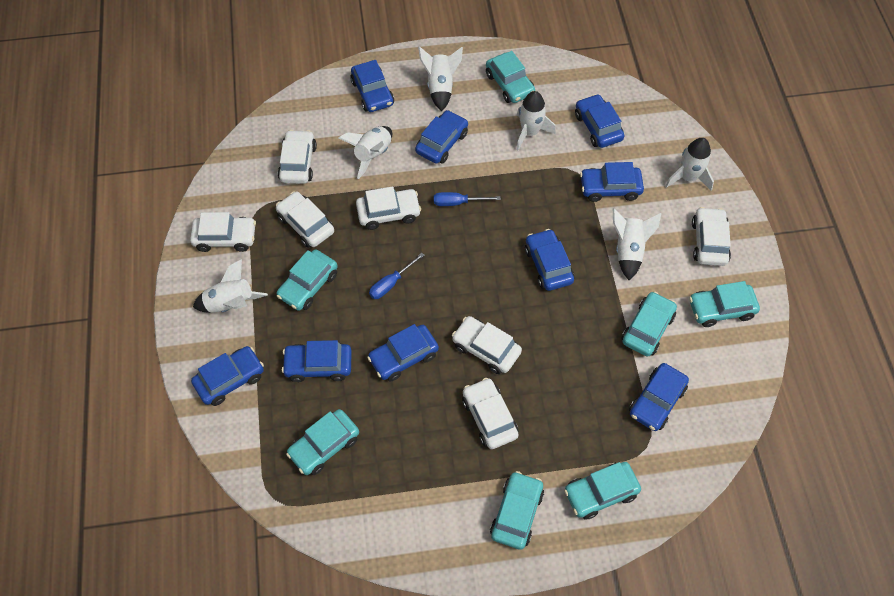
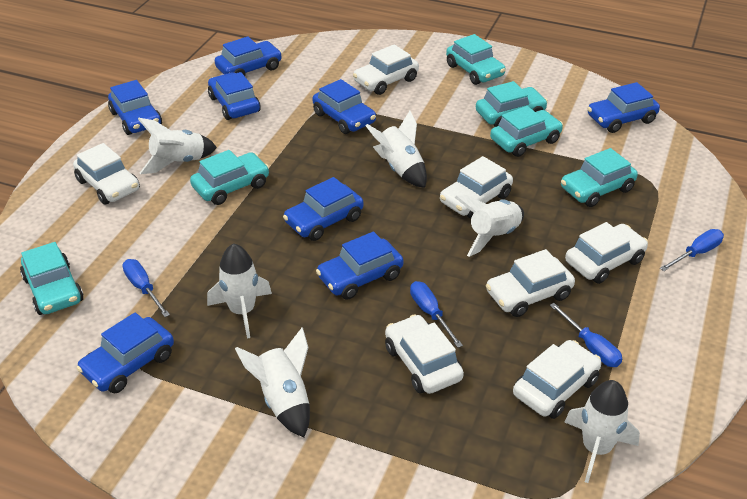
blue car: [191,346,264,406] [282,340,352,382] [350,60,394,112] [367,324,439,381] [415,110,468,164] [525,229,574,291] [575,94,624,148] [580,162,644,202] [629,363,689,431] = 9 -> [77,312,174,394] [108,80,162,135] [208,72,261,120] [215,36,282,76] [283,177,364,241] [312,79,376,134] [316,231,404,300] [587,82,660,133] = 8
blue screwdriver: [369,253,424,299] [434,192,501,206] = 2 -> [122,259,170,317] [410,281,463,348] [550,303,622,367] [660,229,724,271] = 4
turquoise car: [277,250,338,311] [286,409,359,475] [486,51,535,103] [490,471,544,550] [564,462,641,520] [622,292,677,357] [689,281,760,327] = 7 -> [20,242,83,315] [190,150,270,205] [446,34,506,85] [476,81,548,127] [490,106,563,157] [561,148,638,207] = 6

